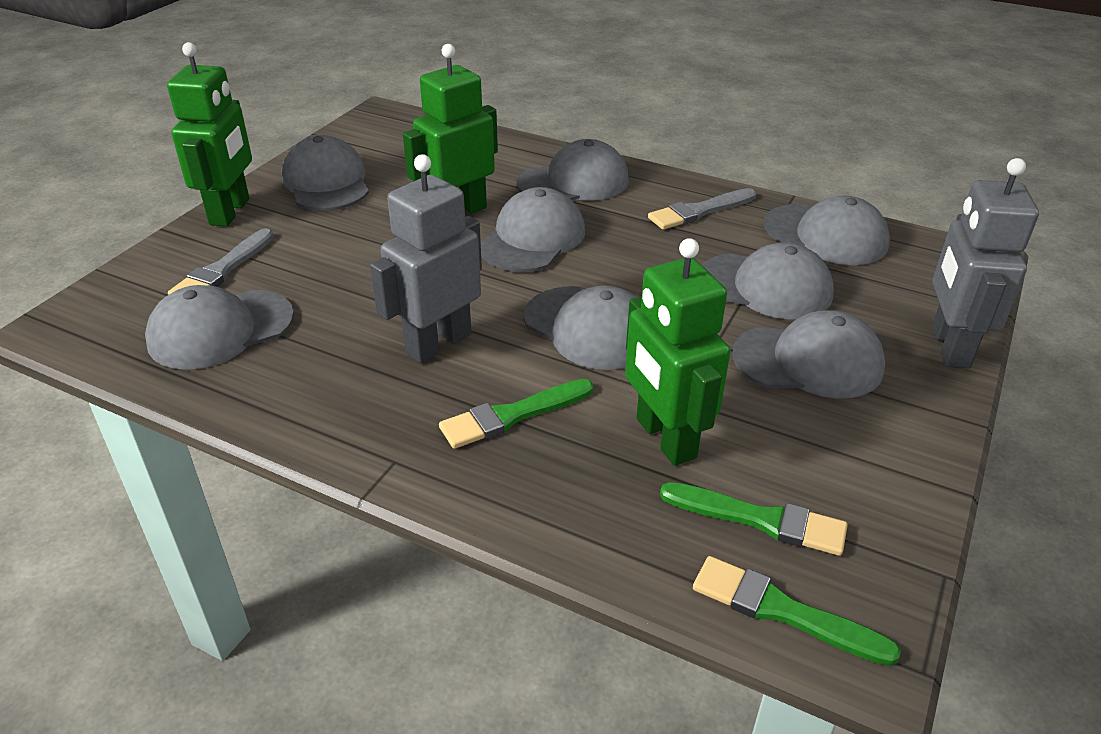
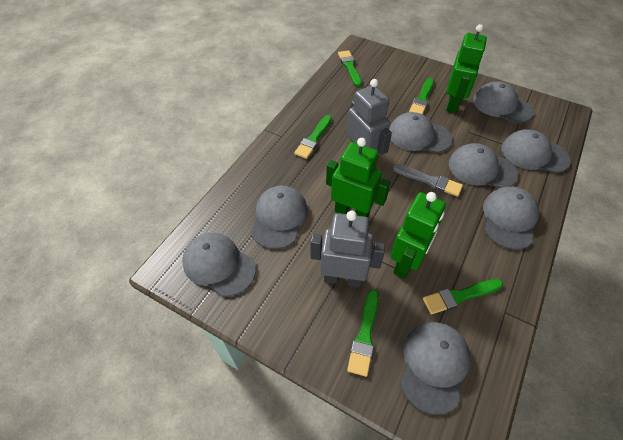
green brush: [439,379,594,449] [660,482,848,556] [693,556,901,666] = 3 -> [294,115,332,159] [338,50,362,87] [347,290,379,377] [409,78,434,115] [423,279,503,314] = 5
grey brush: [168,228,274,295] [648,188,756,230] = 2 -> [393,164,463,197] = 1

